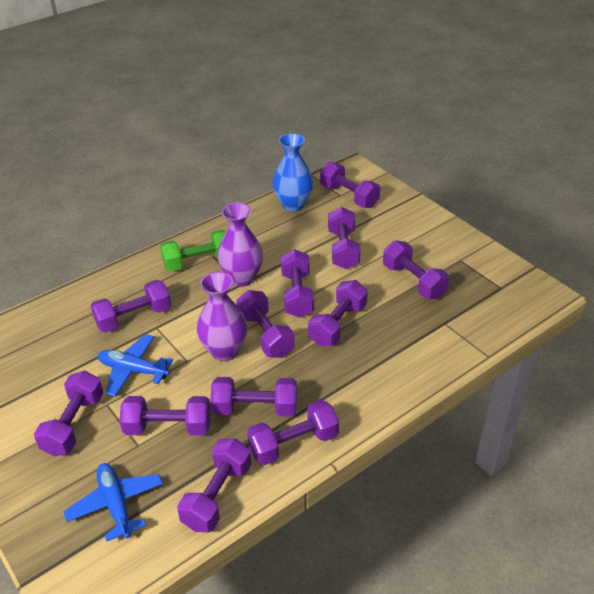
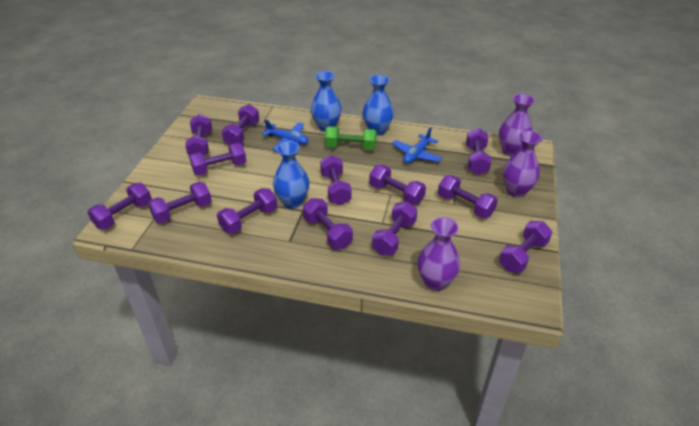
blue vase: [273,133,313,212] = 1 -> [273,141,309,209] [311,71,342,131] [363,75,394,136] = 3
purple dumbbell: [34,371,103,457] [90,280,171,333] [119,396,211,436] [177,438,252,533] [210,377,297,417] [236,290,295,358] [247,400,339,465] [281,249,314,318] [308,280,368,346] [320,162,380,208] [328,207,361,269] [383,240,450,299] = 12 -> [87,183,152,230] [148,182,212,223] [185,114,212,156] [189,143,246,176] [217,188,277,234] [222,104,259,145] [303,198,353,249] [320,155,351,205] [369,165,426,205] [372,202,417,256] [438,175,498,218] [466,128,492,175] [499,221,552,273] = 13
purple vase: [197,272,247,361] [217,202,263,287] = 2 -> [418,217,460,291] [499,94,535,156] [503,131,542,197] = 3

